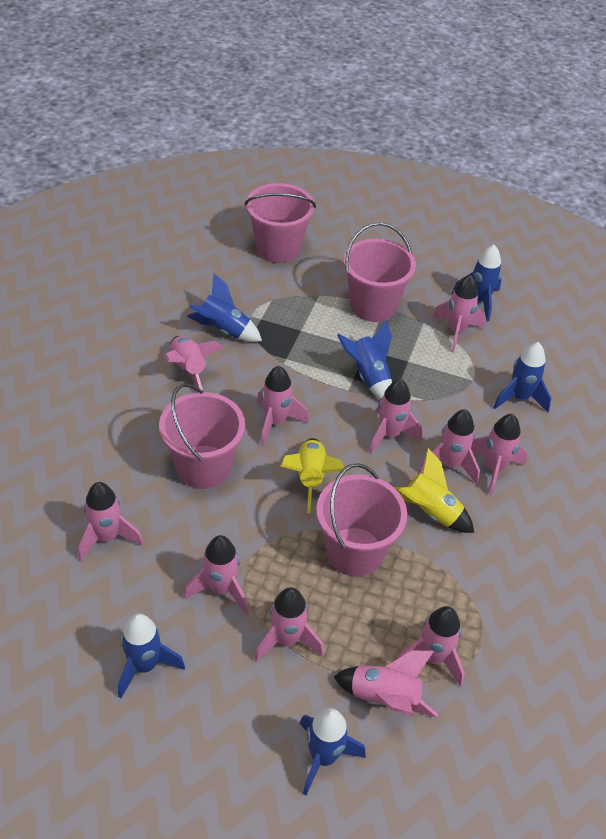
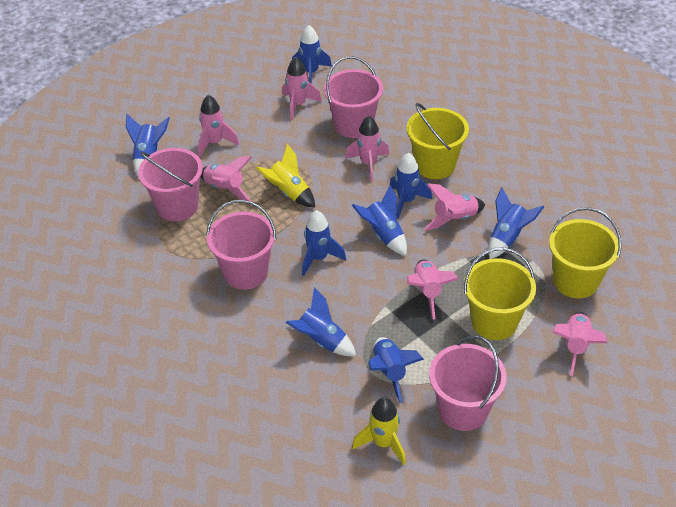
blue rocket: [118,613,185,698] [187,274,262,342] [299,708,366,795] [337,320,392,400] [451,245,502,321] [493,342,551,412] = 6 -> [126,114,170,178] [286,287,356,356] [292,25,332,84] [302,210,346,276] [352,185,407,256] [368,337,424,403] [390,153,432,219] [488,187,544,259] = 8
pink rocket: [78,482,143,561] [165,336,223,391] [184,535,249,614] [254,587,324,662] [256,366,309,446] [333,651,438,717] [369,379,423,454] [397,606,465,687] [419,409,480,484] [433,275,486,352] [471,414,527,496] = 11 -> [198,95,240,157] [201,156,252,201] [282,57,322,120] [346,116,389,182] [407,260,459,319] [424,183,485,231] [552,312,607,376] = 7
yellow bucket: none = 0 -> [407,103,469,179] [464,247,536,340] [549,207,621,298] = 3

